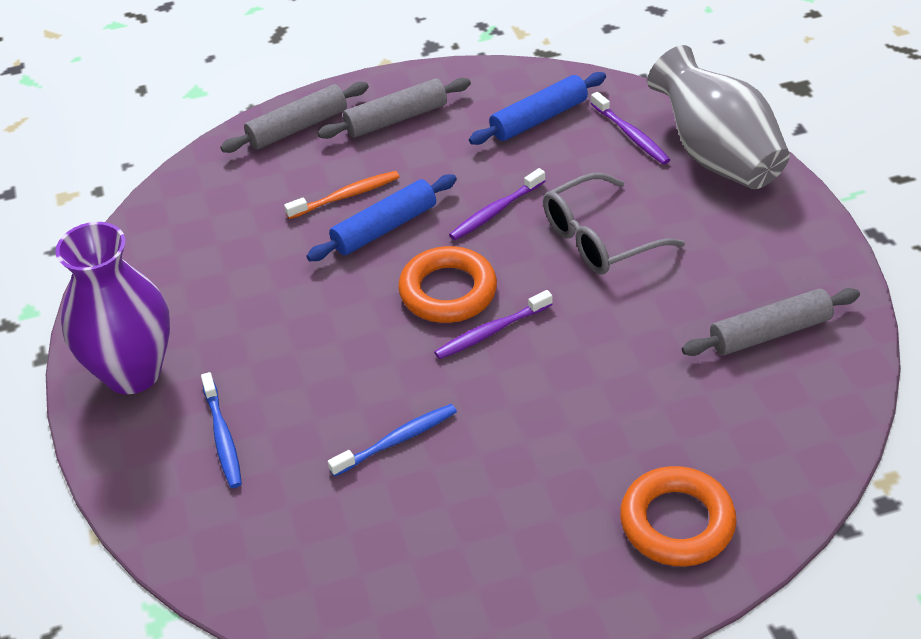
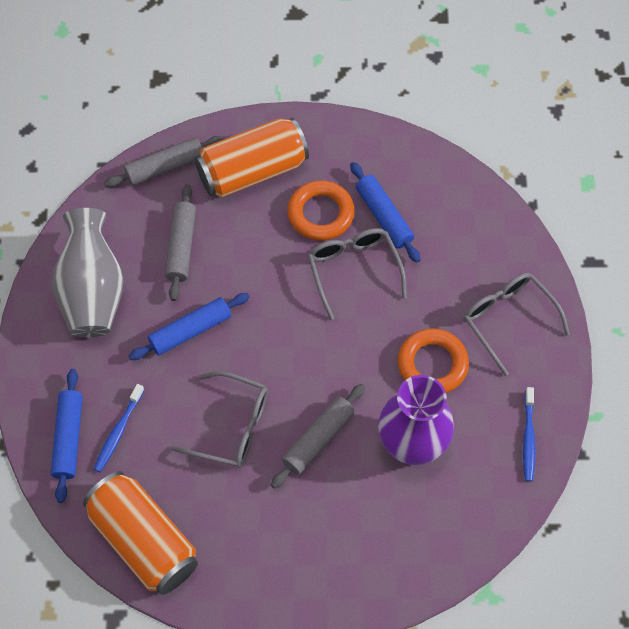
blue rolling pin: [307,174,457,261] [469,72,606,145] = 2 -> [51,369,83,503] [129,293,250,360] [350,162,420,263] = 3
grey glasses: [543,173,685,274] = 1 -> [171,371,268,468] [308,228,407,320] [464,272,570,376] = 3
orange can: none = 0 -> [83,471,198,595] [195,118,309,198] = 2
orange toothbrush: [284,171,399,219] = 1 -> none = 0
purple toothbrush: [434,290,553,359] [449,168,545,240] [591,92,670,165] = 3 -> none = 0

